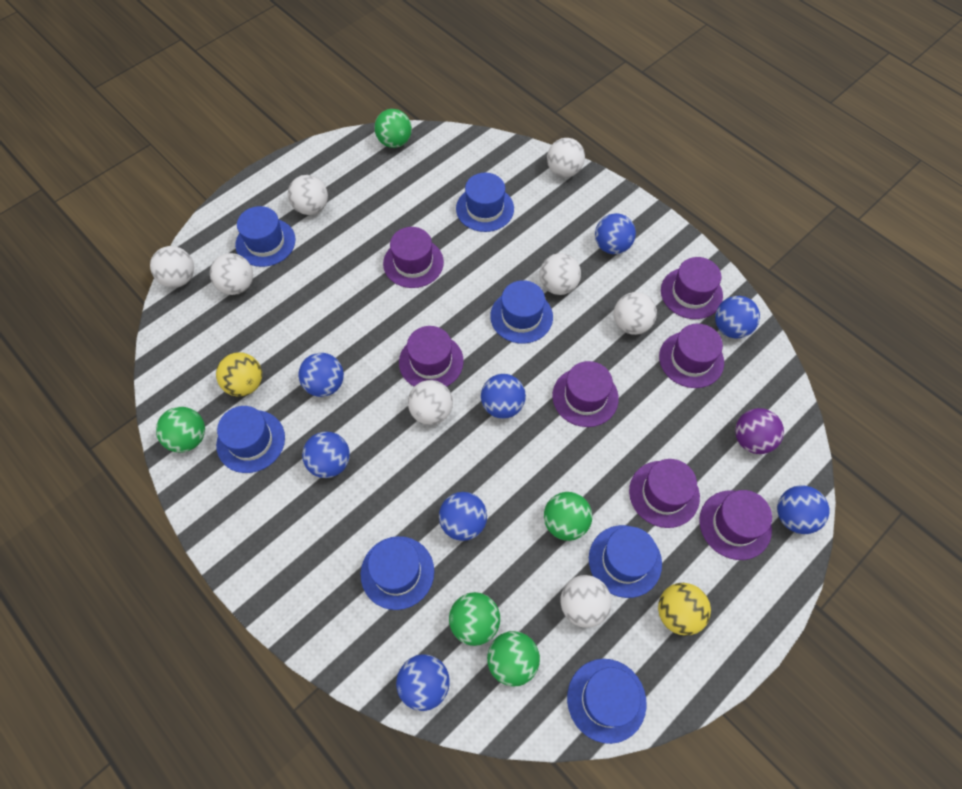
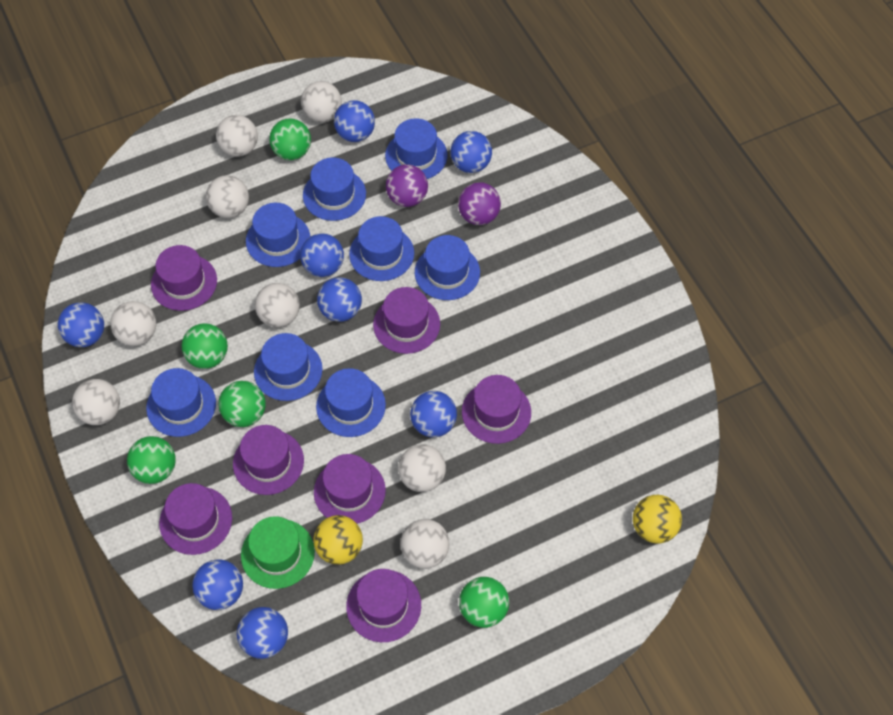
blue hat: [216,406,285,473] [235,206,295,267] [361,536,434,610] [456,173,514,232] [490,280,553,344] [567,659,646,744] [589,525,662,598] = 7 -> [146,368,216,437] [246,203,310,267] [254,333,323,401] [303,157,366,221] [316,368,386,437] [349,216,414,281] [385,118,448,179] [415,235,480,300] = 8
green hat: none = 0 -> [241,516,315,589] = 1
purple ball: [735,408,784,454] = 1 -> [386,165,428,207] [458,182,501,225] = 2

